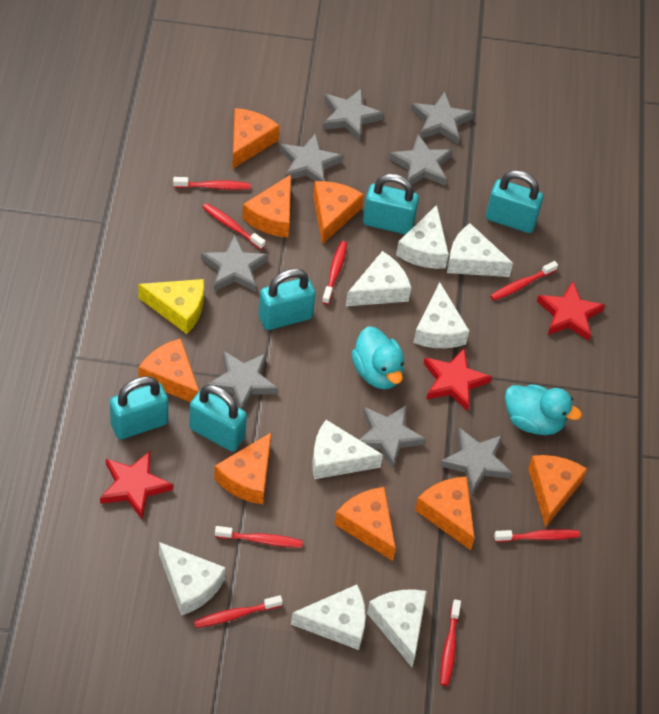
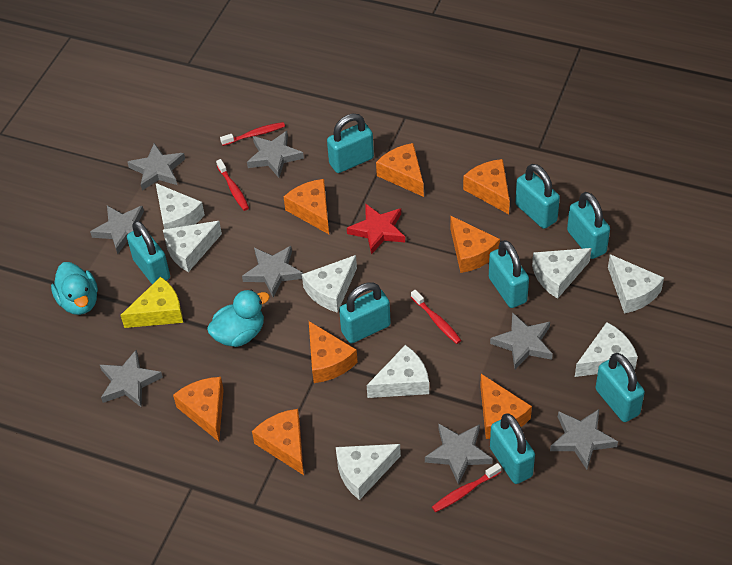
red star: [100,451,173,519] [424,348,492,411] [537,281,605,341] = 3 -> [347,203,405,255] = 1
red toothbrush: [173,177,251,190] [194,595,283,628] [202,203,266,250] [215,526,303,548] [322,241,347,305] [440,599,461,686] [490,261,558,301] [494,529,580,542] = 8 -> [216,159,249,211] [220,122,285,146] [411,290,461,344] [432,463,501,512] = 4
turquoise padlock: [110,376,168,439] [189,384,247,452] [259,268,316,330] [363,174,419,235] [486,170,543,233] = 5 -> [127,221,170,284] [327,114,374,173] [339,282,391,343] [489,240,529,308] [490,413,535,484] [515,164,560,229] [567,192,610,259] [595,353,645,422] = 8

